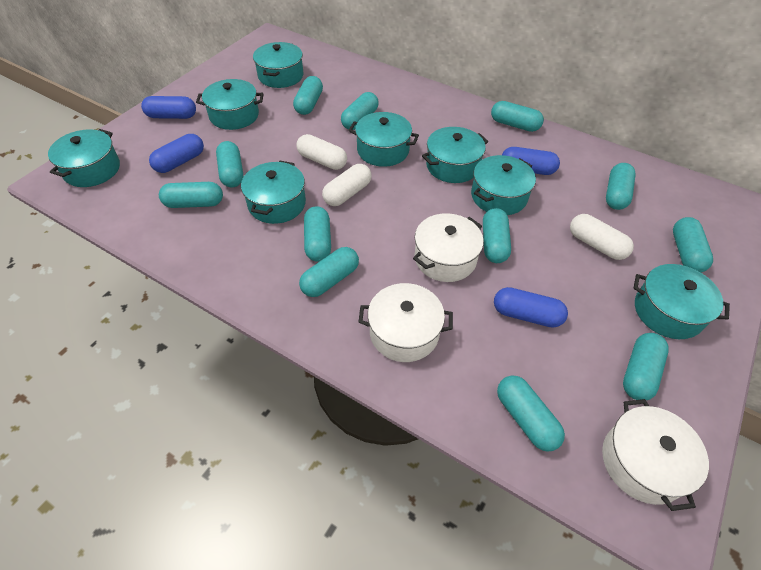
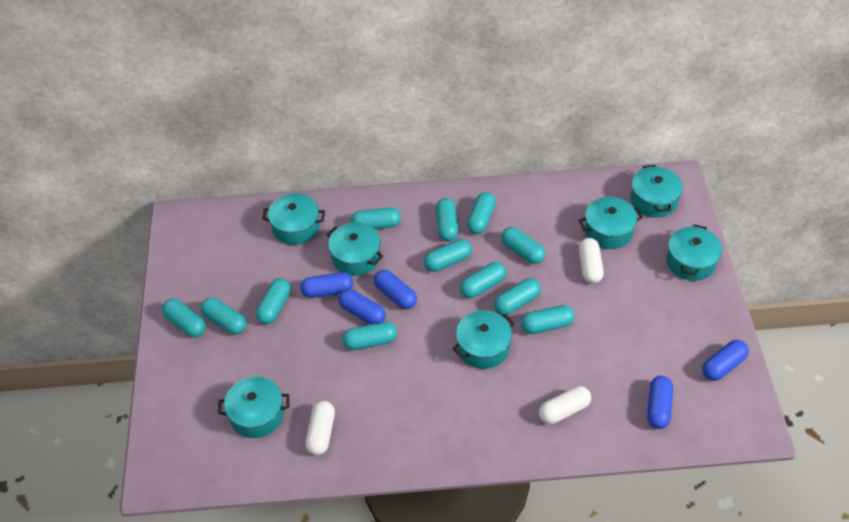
blue capsule: [141,96,196,119] [149,134,204,173] [494,287,568,328] [502,147,560,175] = 4 -> [300,272,353,298] [338,289,386,325] [374,270,417,309] [647,376,673,429] [702,340,749,381] = 5
turquoise pot: [48,129,120,187] [196,79,264,130] [241,161,306,224] [253,42,303,88] [349,112,419,167] [422,127,488,183] [471,155,536,215] [633,264,730,339] = 8 -> [218,377,289,438] [262,193,325,245] [327,223,383,276] [452,311,515,369] [579,197,643,249] [630,165,683,218] [666,224,722,281] = 7
white pot: [359,283,453,362] [413,213,484,282] [602,399,709,511] = 3 -> none = 0

